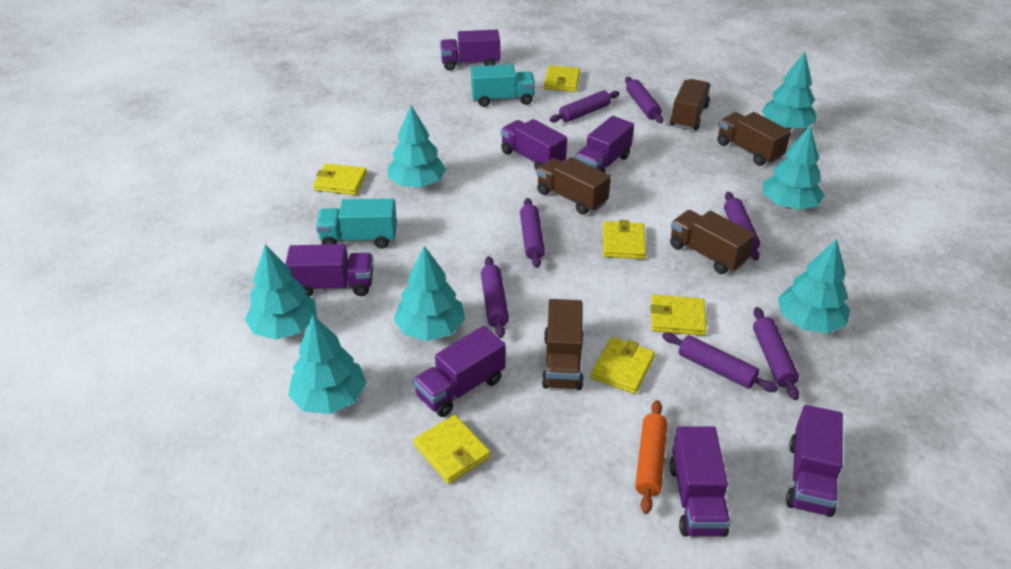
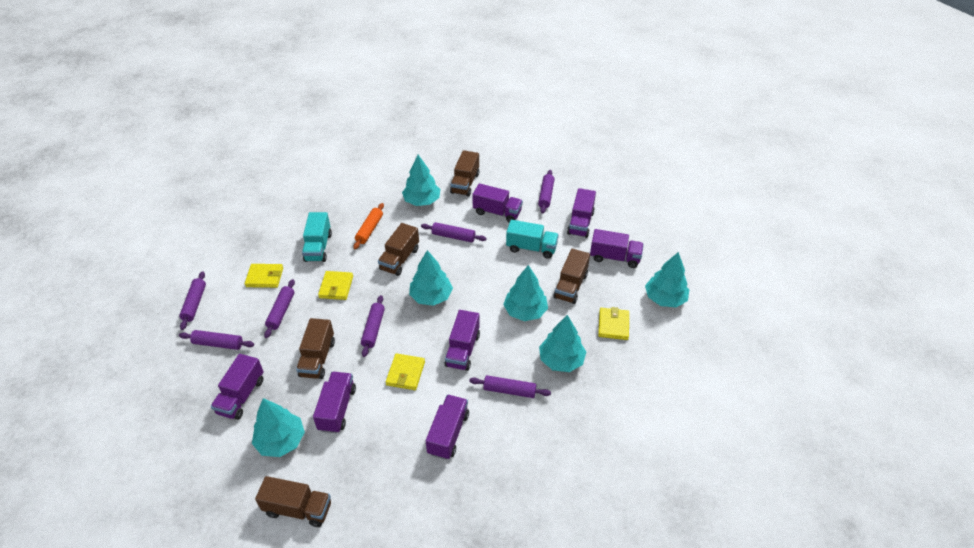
turquoise tree: [245,245,317,340] [288,315,366,414] [388,106,446,187] [394,246,465,341] [761,52,817,130] [763,125,824,210] [778,239,850,333] = 7 -> [252,398,305,457] [402,155,440,206] [409,250,453,306] [503,265,548,321] [539,315,586,372] [645,252,689,307] = 6
yellow wallet: [313,164,367,195] [413,415,490,484] [544,66,580,92] [591,337,655,394] [603,220,646,259] [651,295,707,336] = 6 -> [245,264,283,288] [318,271,353,300] [386,353,425,390] [598,307,629,340] = 4

